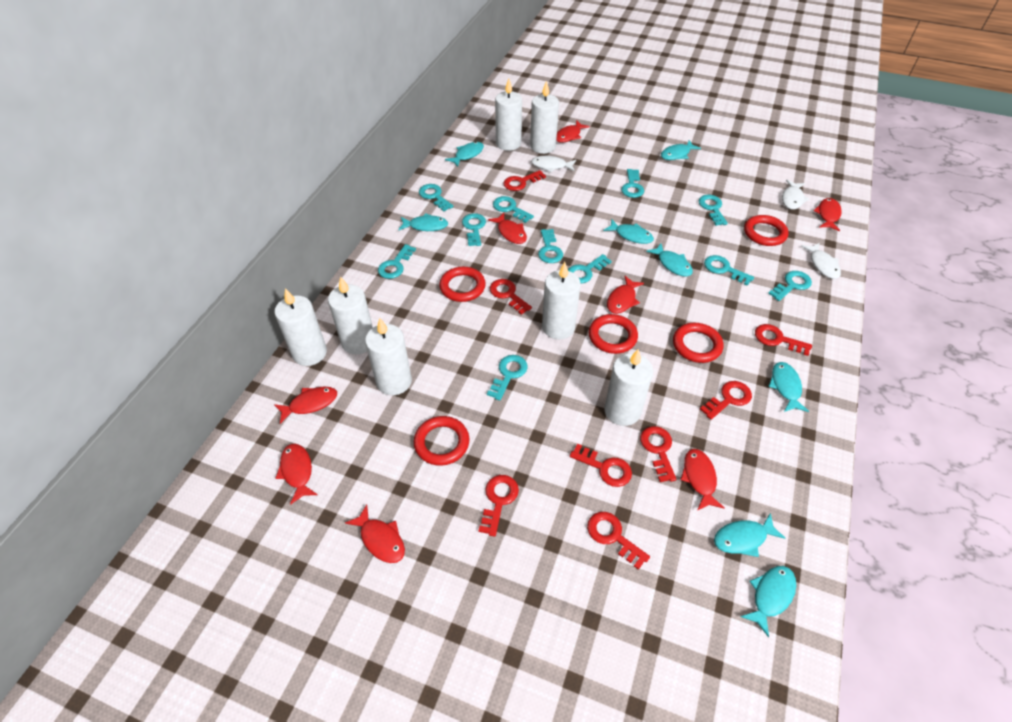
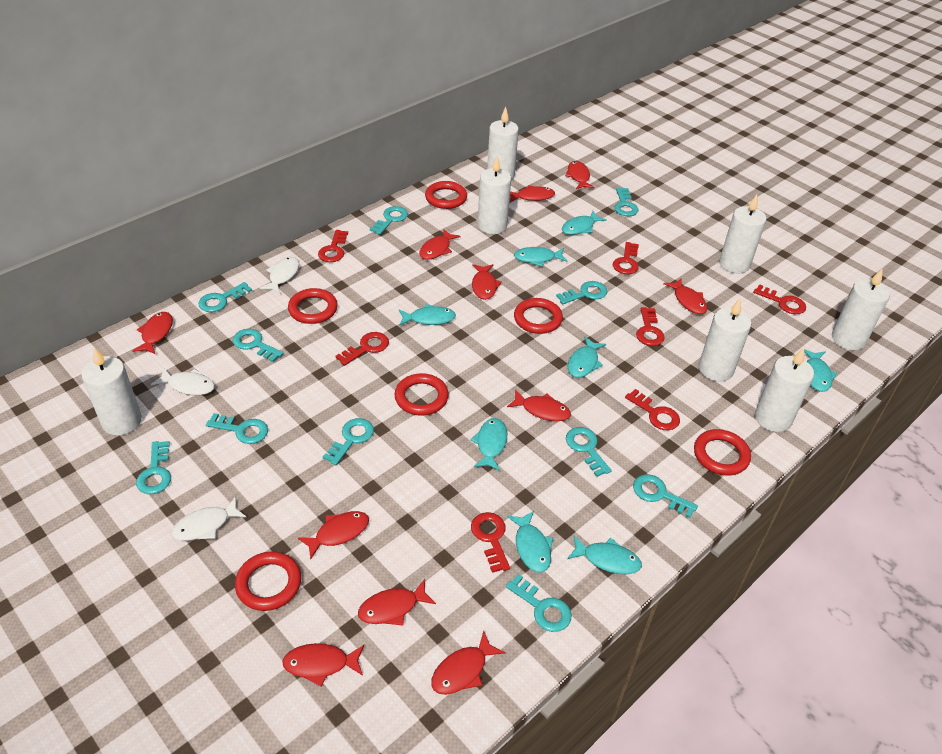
red fish: [274,386,337,424] [275,444,318,504] [345,505,405,563] [488,213,527,244] [556,120,590,143] [607,276,644,314] [680,449,724,510] [813,198,842,231] = 8 -> [132,312,173,355] [282,643,364,686] [298,511,369,559] [358,579,436,625] [419,229,461,260] [431,631,505,695] [472,264,502,300] [507,390,571,421] [510,185,555,202] [565,161,595,189] [663,278,707,314] = 11
red key: [479,475,519,537] [490,279,532,315] [504,170,546,191] [570,444,632,487] [587,512,650,570] [640,426,677,482] [700,381,752,420] [755,324,812,356] = 8 -> [318,230,348,262] [335,332,389,366] [471,512,510,573] [613,242,639,274] [625,389,680,430] [636,307,665,346] [753,284,806,314] = 7
red ring: [414,416,470,466] [439,267,486,302] [589,314,638,354] [673,323,724,363] [744,215,789,246] = 5 -> [235,551,301,611] [288,288,338,324] [394,373,449,416] [425,181,467,209] [514,298,563,334] [694,429,751,476] = 6

